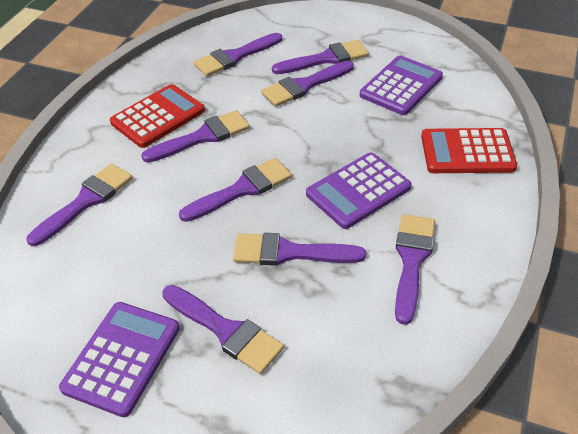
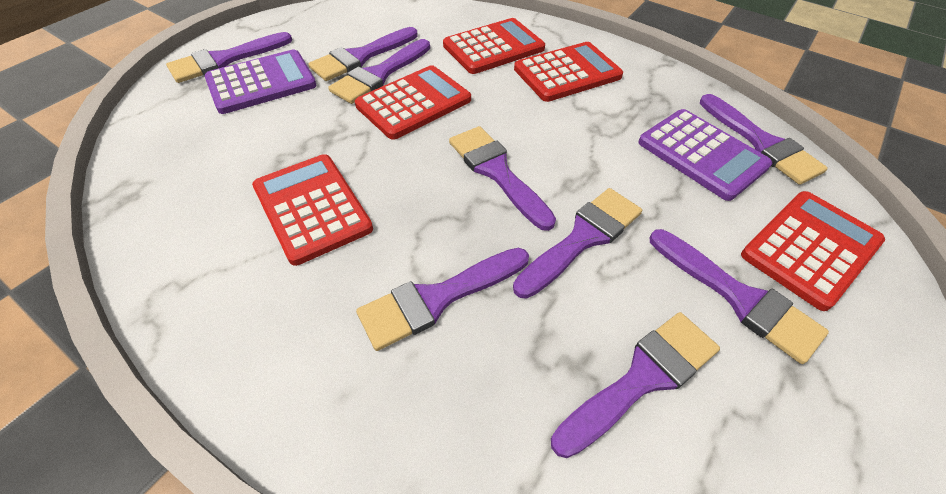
purple calculator: [59,302,180,417] [306,153,412,229] [360,56,443,115] = 3 -> [205,49,317,114] [638,109,772,201] = 2
red calculator: [110,84,205,148] [421,128,517,173] = 2 -> [252,154,373,266] [355,65,471,140] [443,18,545,74] [514,42,623,102] [741,191,885,311] = 5

